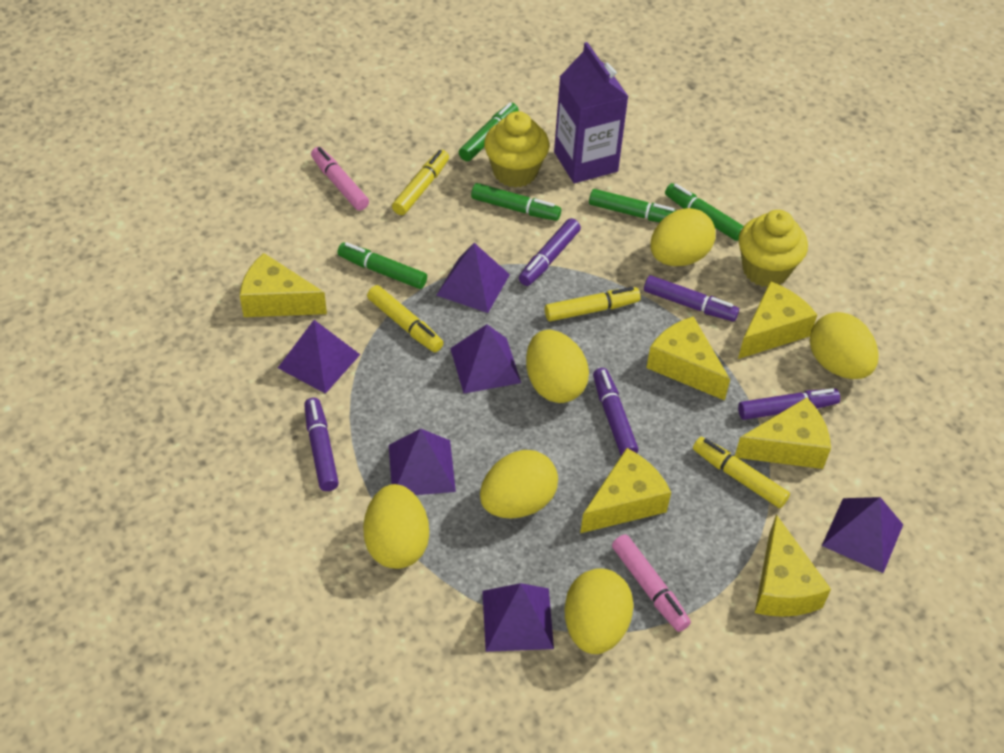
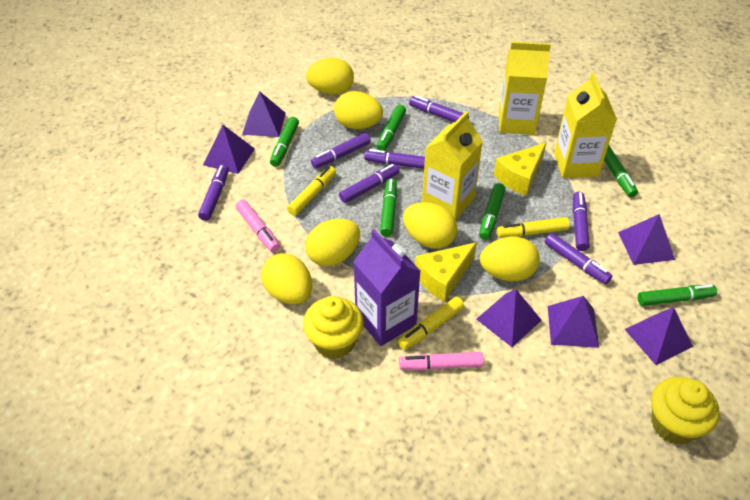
green marker: [337,242,427,289] [459,103,519,161] [471,183,561,221] [589,189,676,222] [665,183,744,241] = 5 -> [270,117,299,167] [376,105,406,151] [380,178,397,237] [479,183,506,240] [604,145,638,197] [638,284,717,306] = 6
purple marker: [304,398,339,491] [519,218,581,286] [593,368,638,456] [644,275,739,322] [738,388,840,420] = 5 -> [198,165,229,221] [311,133,371,168] [339,164,399,203] [364,149,425,169] [409,95,469,122] [545,233,612,284] [573,192,590,251] = 7
yellow carton: none = 0 -> [422,111,483,220] [499,41,551,135] [554,73,617,178] = 3
yellow cheese: [240,253,327,317] [580,448,671,533] [646,316,730,400] [735,398,831,469] [738,281,817,359] [755,514,831,617] = 6 -> [415,242,477,302] [494,143,546,196] = 2
yellow marker: [367,285,443,352] [392,150,449,215] [545,287,641,322] [693,437,790,508] = 4 -> [287,166,336,216] [398,297,464,350] [497,217,570,238] = 3

